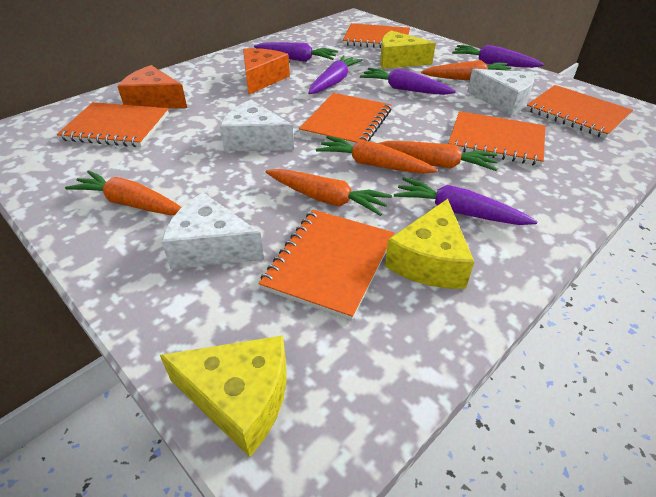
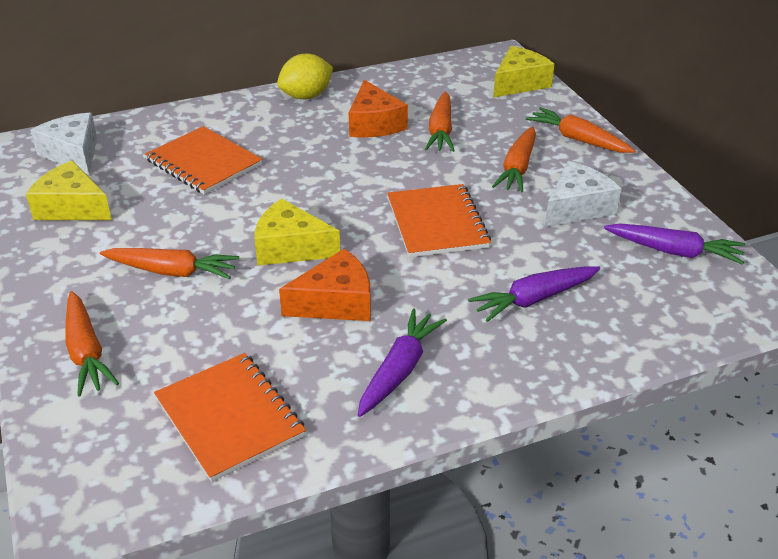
orange notebook: [57,102,169,147] [259,210,395,321] [299,93,391,146] [343,23,410,48] [448,111,546,166] [526,85,633,138] = 6 -> [145,126,263,195] [154,353,306,482] [387,184,491,258] = 3
purple carrot: [254,42,338,62] [308,55,363,94] [360,68,456,95] [394,177,538,225] [452,45,544,68] = 5 -> [358,309,447,417] [468,266,600,322] [604,223,745,265] = 3
white cheese: [161,193,264,269] [220,100,294,152] [467,69,535,116] = 3 -> [30,113,97,175] [545,161,621,227] = 2
yellow lemon: none = 0 -> [277,54,333,99] = 1

